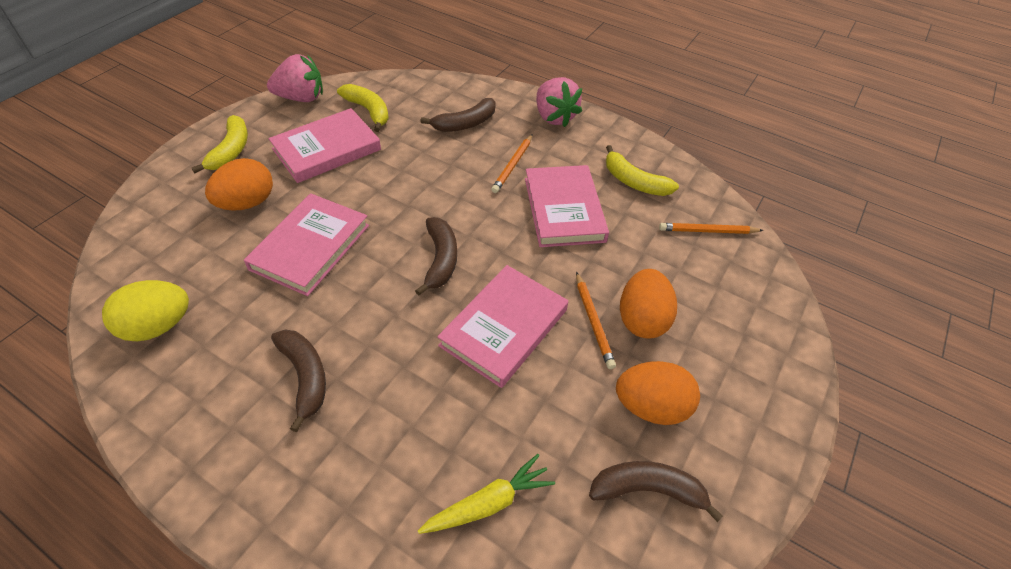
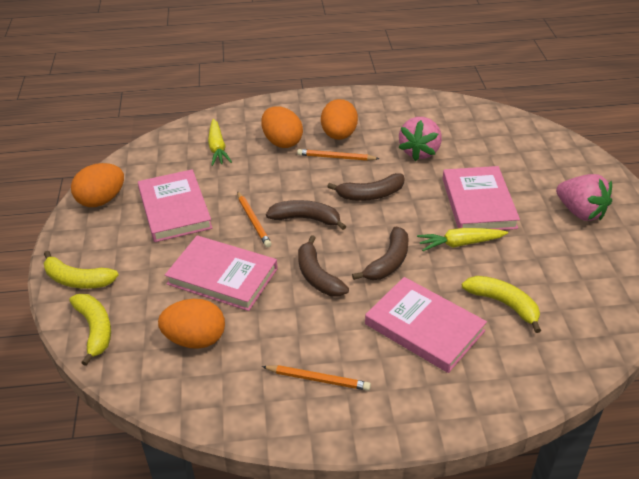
orange egg: [205,158,273,211] [616,361,700,425] [620,269,677,339] = 3 -> [71,163,124,207] [158,299,225,349] [261,106,303,148] [321,99,358,140] = 4
yellow carrot: [418,454,555,534] = 1 -> [208,119,232,166] [417,228,508,251] = 2
yellow egg: [102,280,189,341] = 1 -> none = 0

